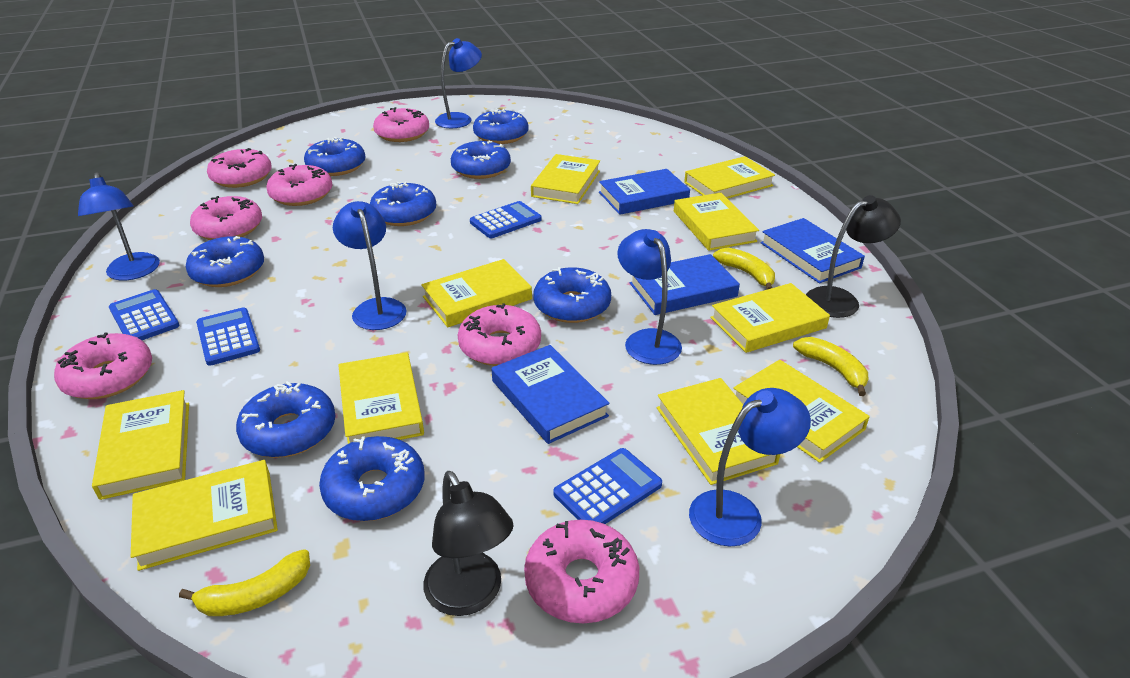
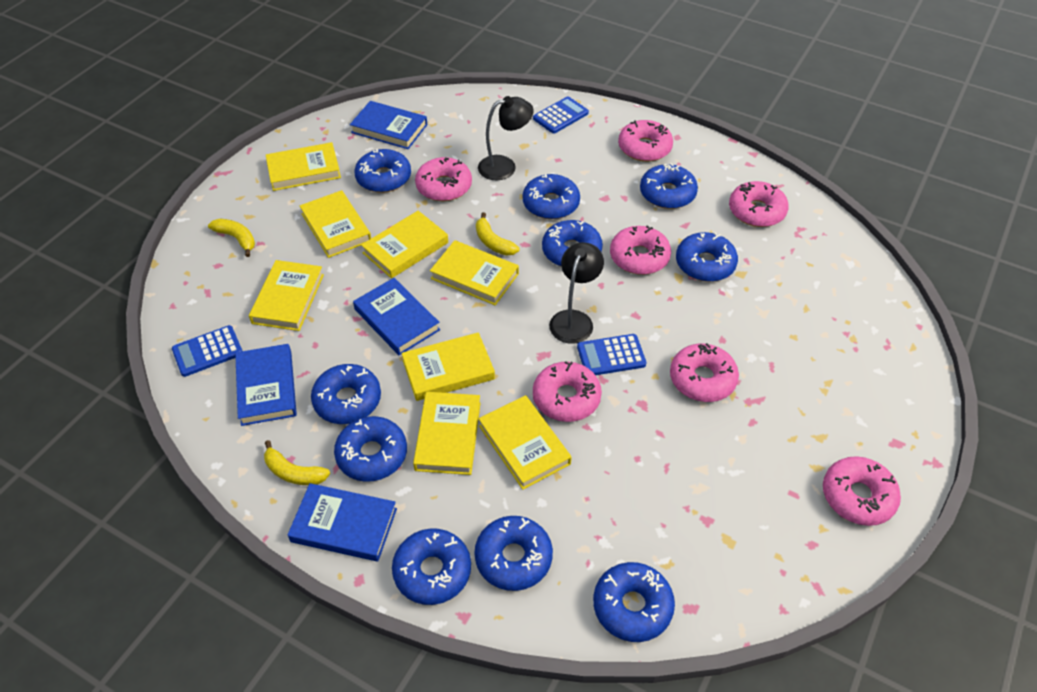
blue calculator: [109,289,180,340] [196,307,260,366] [470,201,542,238] [553,448,662,524] = 4 -> [172,325,242,377] [533,97,589,133] [577,334,646,375] = 3
blue donut: [186,236,264,287] [236,381,335,458] [304,137,365,176] [319,436,424,521] [370,182,436,226] [451,141,511,179] [473,109,529,144] [533,267,611,323] = 8 -> [311,364,381,424] [334,416,407,482] [354,149,411,193] [392,528,471,605] [474,516,553,591] [523,174,580,219] [542,220,603,266] [593,562,675,642] [640,163,698,209] [676,232,738,282] = 10
blue lamp: [78,172,160,281] [333,201,407,330] [435,38,482,128] [617,229,682,365] [689,388,811,547] = 5 -> none = 0
yellow book: [92,390,189,500] [131,460,278,571] [338,352,424,444] [421,259,532,327] [531,154,600,204] [657,378,780,485] [674,193,759,251] [684,156,775,199] [710,283,830,353] [733,360,870,463] = 10 -> [249,260,324,331] [266,142,341,191] [300,190,371,258] [361,211,448,279] [402,332,495,401] [413,392,481,475] [430,240,519,305] [479,395,572,490] = 8

